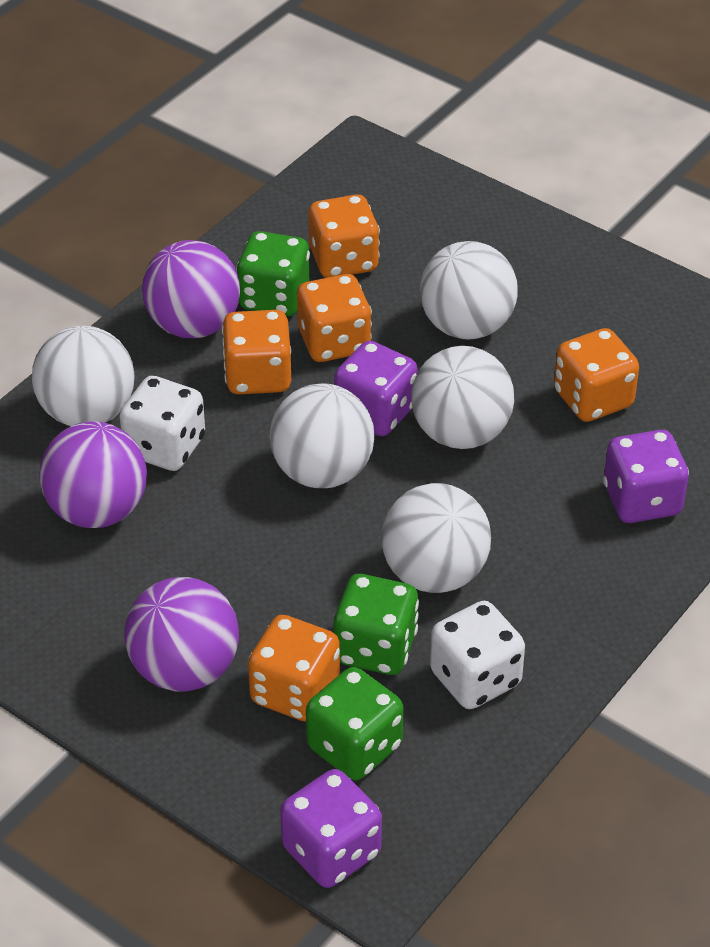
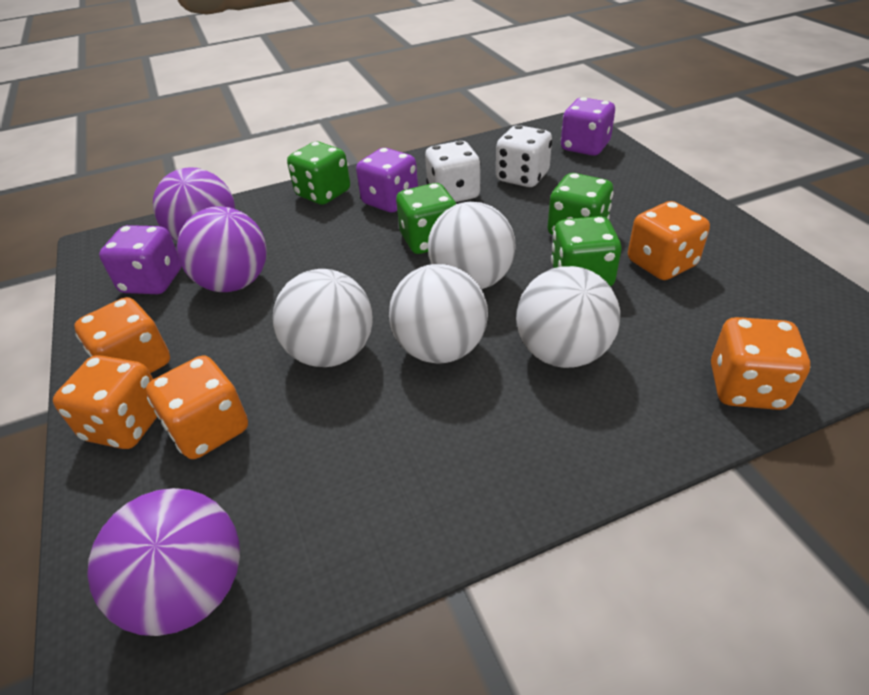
green dice: [236,231,310,316] [306,667,404,780] [334,574,419,675] = 3 -> [287,142,350,205] [396,183,456,254] [548,173,614,235] [551,216,621,287] = 4
white ball: [32,326,134,426] [269,383,375,488] [381,483,491,593] [411,346,514,449] [420,241,518,340] = 5 -> [273,269,373,367] [389,264,488,363] [428,202,516,289] [516,266,620,368] = 4

